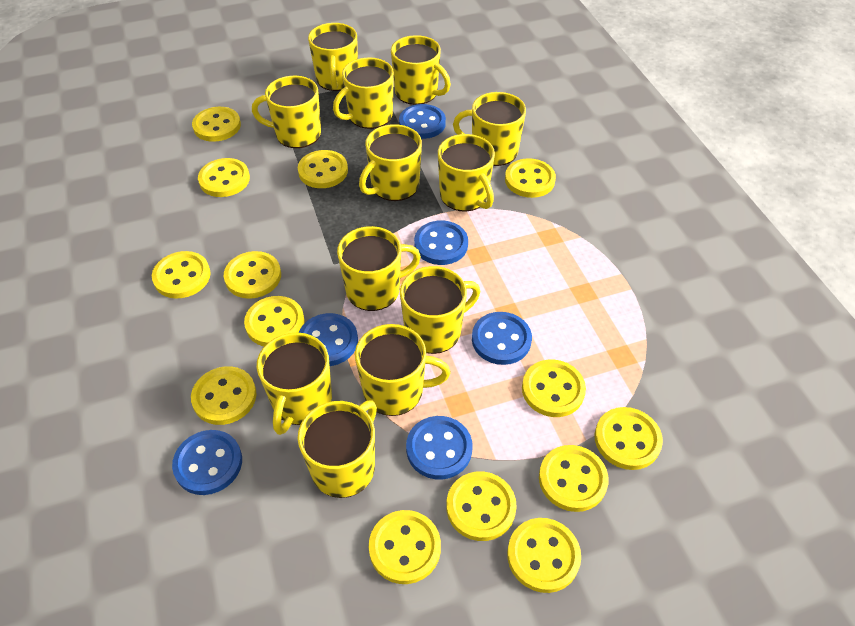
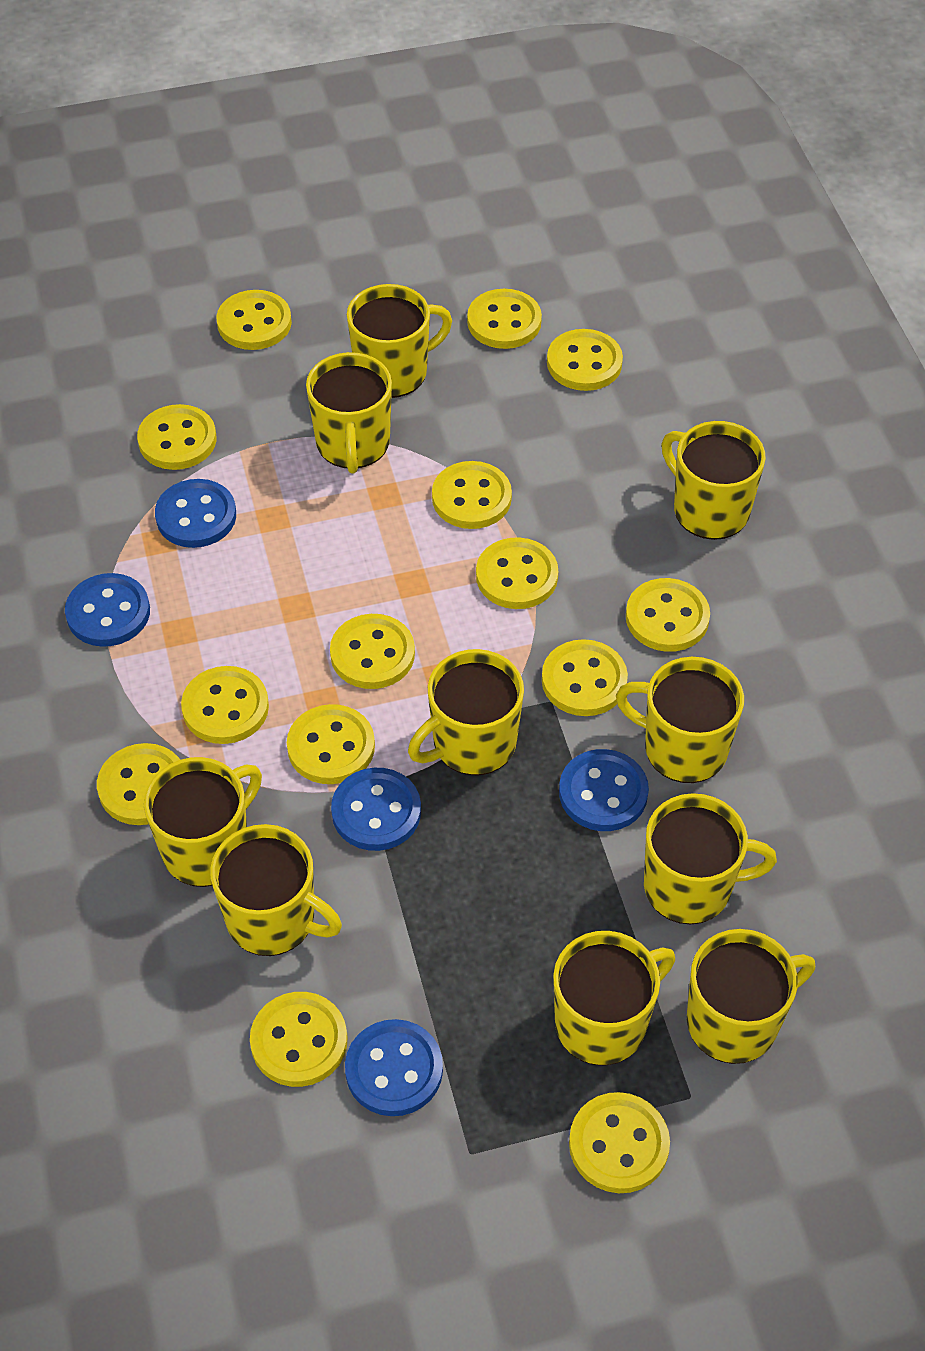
blue button: [172,430,242,495] [299,313,358,366] [399,104,446,139] [406,416,473,479] [414,220,468,265] [472,312,532,365] = 6 -> [65,573,150,647] [155,479,236,548] [331,768,421,851] [345,1019,443,1116] [559,749,649,831] = 5
yellow mug: [252,76,321,148] [257,333,332,435] [298,400,377,498] [308,23,358,91] [333,57,394,129] [337,226,421,311] [355,324,450,416] [359,124,422,201] [391,35,451,105] [400,266,480,354] [438,134,495,212] [453,92,526,166] = 12 -> [144,757,262,887] [210,824,342,956] [306,352,392,474] [347,284,452,398] [408,649,524,775] [553,931,675,1066] [616,657,744,783] [644,793,777,924] [661,421,766,540] [687,929,815,1064] = 10

